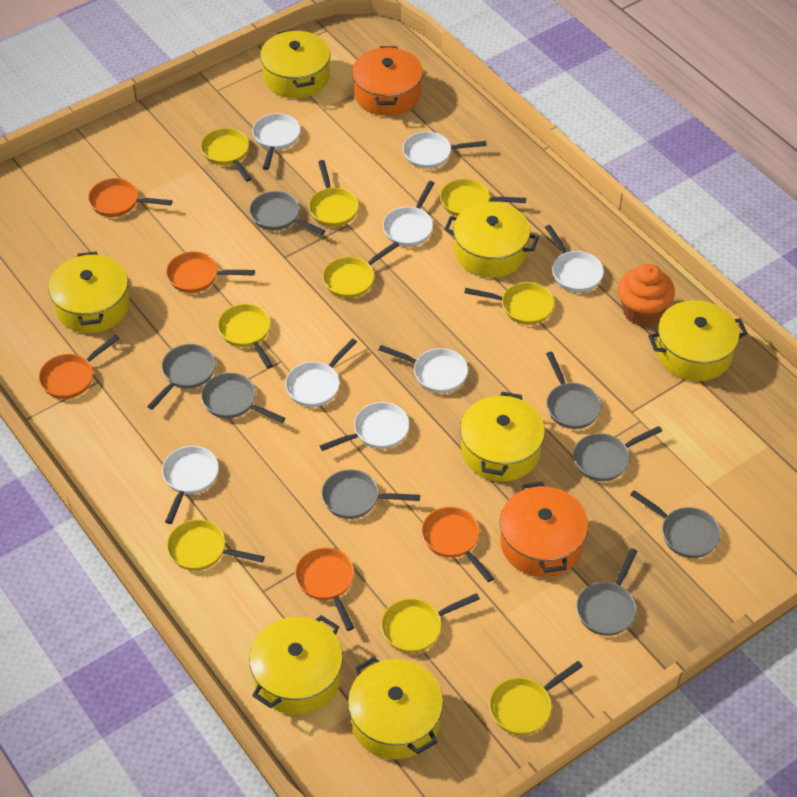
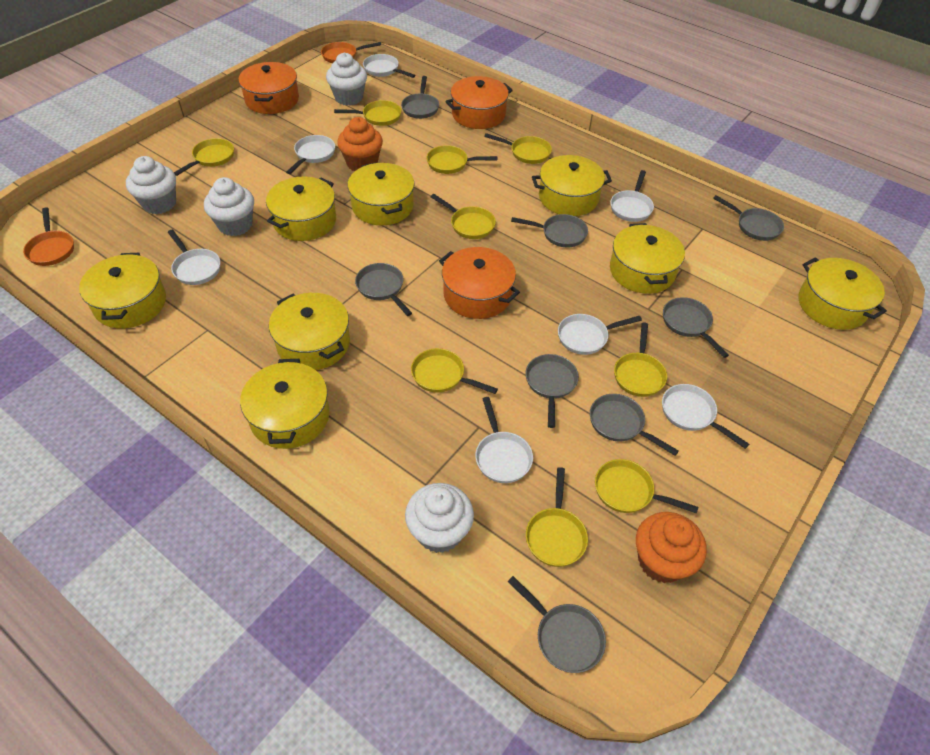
orange cupcake: [618,264,675,326] = 1 -> [337,117,383,172] [636,512,707,583] = 2
orange pan: [39,335,120,399] [88,178,172,217] [166,252,255,293] [295,548,354,631] [422,507,494,582] = 5 -> [23,208,74,266] [321,42,381,63] = 2
orange pot: [352,46,423,116] [500,482,588,577] = 2 -> [238,62,299,114] [439,247,520,319] [445,76,513,129] = 3
white cupcake: none = 0 -> [126,156,176,214] [204,177,254,236] [326,53,367,106] [405,483,474,553] = 4
white pan: [162,446,219,524] [252,113,300,170] [285,338,357,407] [320,402,410,451] [378,345,468,393] [383,181,434,246] [403,131,487,169] [545,225,604,292] = 8 -> [168,229,220,285] [286,135,335,174] [363,54,416,78] [475,397,533,483] [558,314,642,355] [610,170,654,222] [662,384,749,449] = 7
yellow pot: [48,252,130,333] [249,615,343,715] [260,29,330,98] [348,657,443,760] [444,202,539,278] [460,392,545,482] [648,300,748,381] = 7 -> [79,253,166,329] [240,359,329,449] [266,176,336,241] [269,293,350,370] [348,162,415,225] [532,155,612,216] [610,223,685,294] [799,257,887,330] = 8

